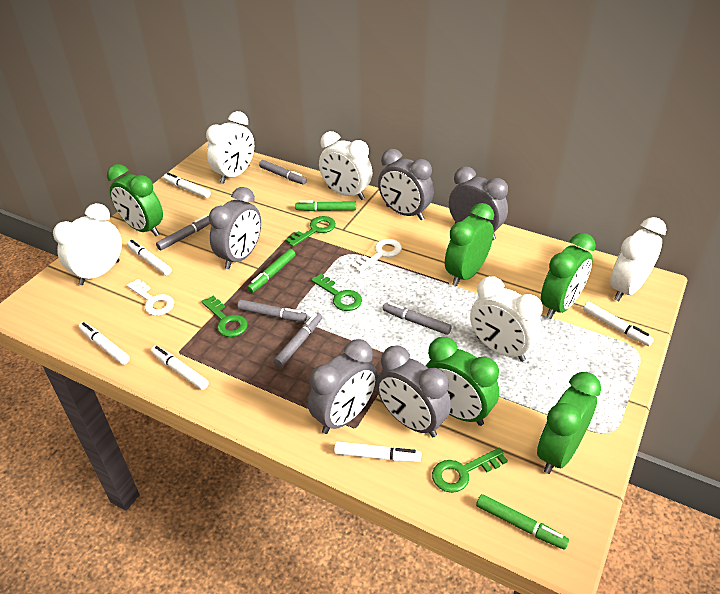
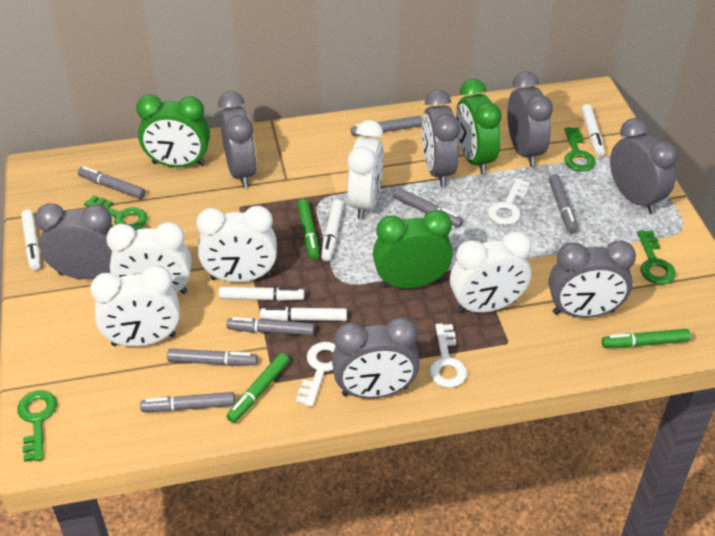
green clock: [107,164,163,236] [426,337,499,426] [445,203,494,286] [537,372,601,474] [541,233,596,319] = 5 -> [136,95,210,167] [373,210,453,289] [456,79,502,174] = 3
grey clock: [209,187,261,269] [308,339,377,434] [376,346,451,437] [378,149,434,220] [449,166,508,240] = 5 -> [35,203,113,279] [218,91,257,188] [332,317,420,398] [422,89,460,187] [507,71,553,167] [549,240,636,318] [610,118,678,214] = 7
grey marker: [156,215,210,250] [237,300,307,322] [259,160,307,185] [274,312,322,367] [382,302,452,335] = 5 -> [78,166,146,199] [140,392,235,412] [167,349,258,366] [227,317,315,336] [351,116,422,136] [393,188,463,228] [549,174,578,233] = 7
white key: [127,279,174,316] [352,239,402,273] = 2 -> [296,342,336,407] [429,324,467,388] [488,178,530,225] = 3
white marker: [78,322,130,365] [127,240,172,275] [151,346,209,390] [163,173,211,198] [334,442,422,462] [583,302,654,346] = 6 -> [21,210,40,270] [219,287,305,301] [260,307,347,321] [321,199,343,261] [581,104,605,156] = 5

